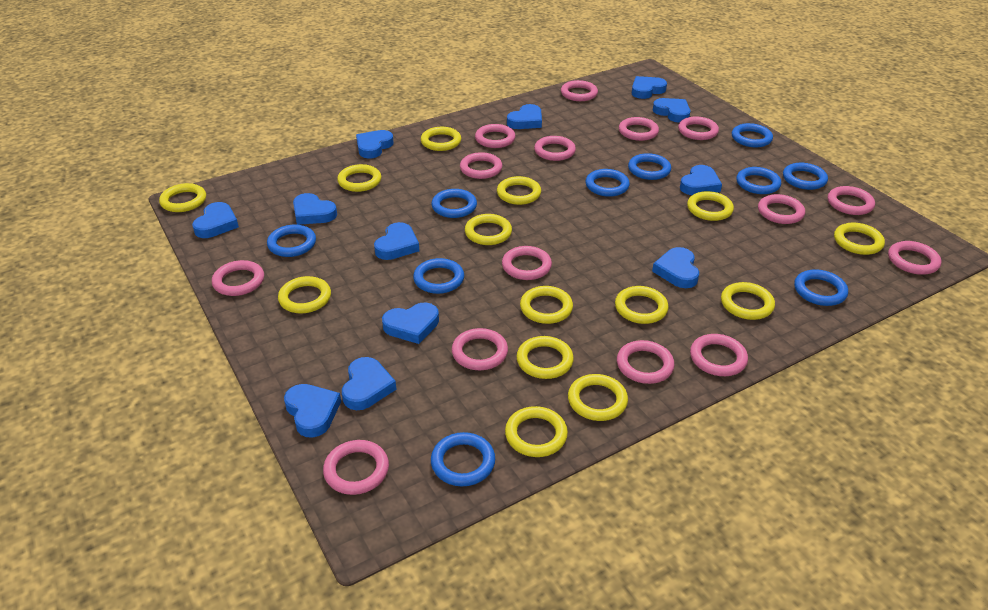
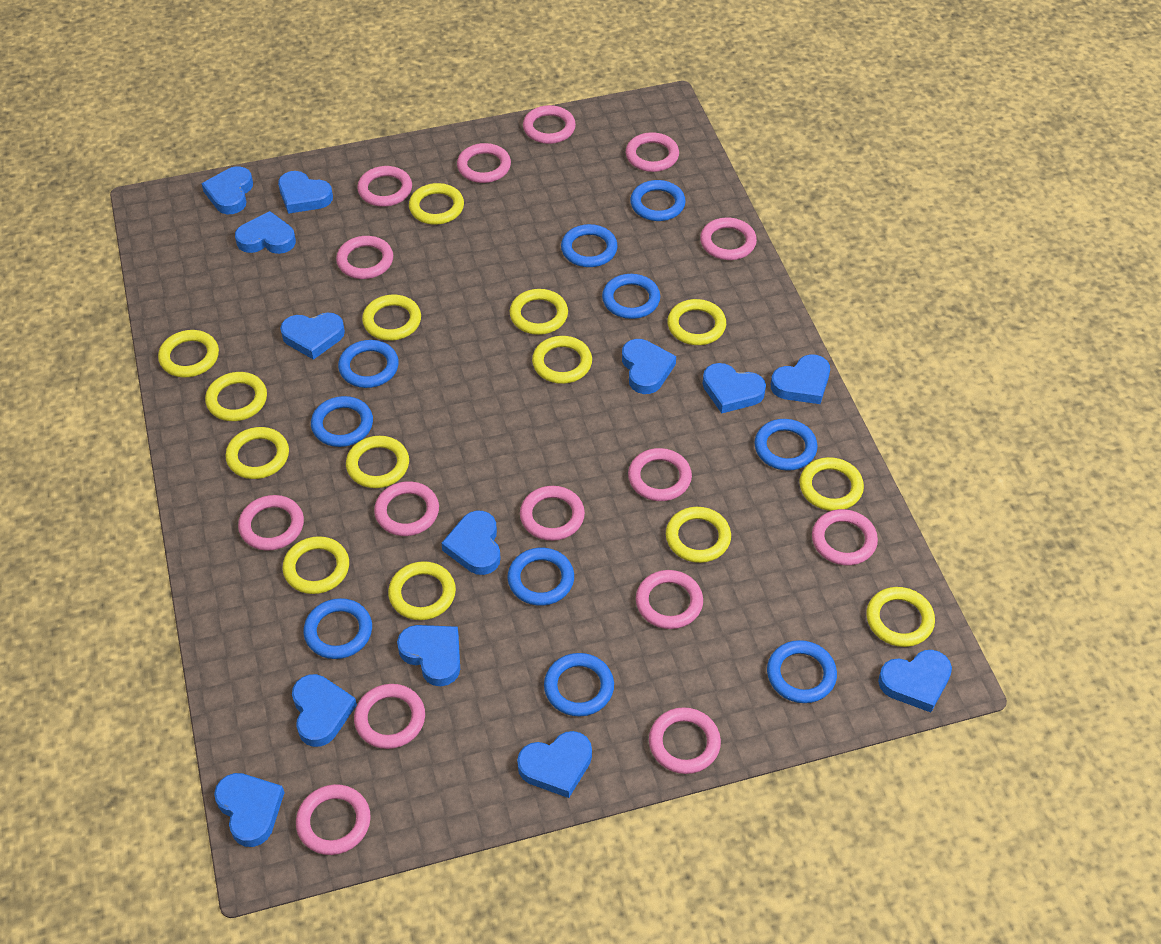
blue heart: [192,202,239,238] [284,384,341,438] [293,193,337,225] [342,357,396,410] [356,130,394,158] [374,222,419,260] [382,302,439,344] [507,104,542,129] [632,76,667,99] [652,247,699,288] [653,98,691,123] [680,165,722,195] = 12 -> [201,166,253,214] [214,773,285,847] [235,211,296,254] [278,171,333,214] [280,312,345,360] [292,674,357,747] [397,625,460,686] [441,511,500,575] [517,731,592,798] [622,339,676,394] [702,363,766,413] [771,354,830,404] [878,650,952,712] = 13

